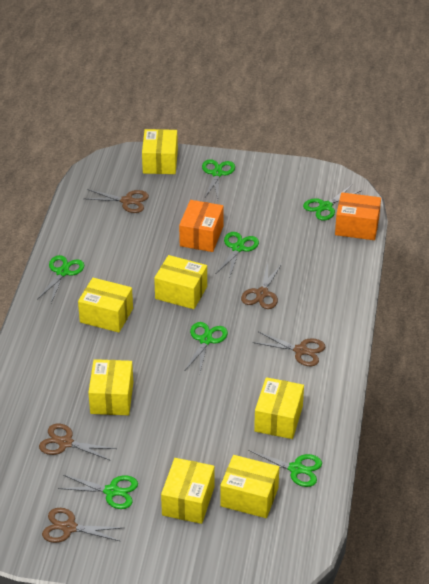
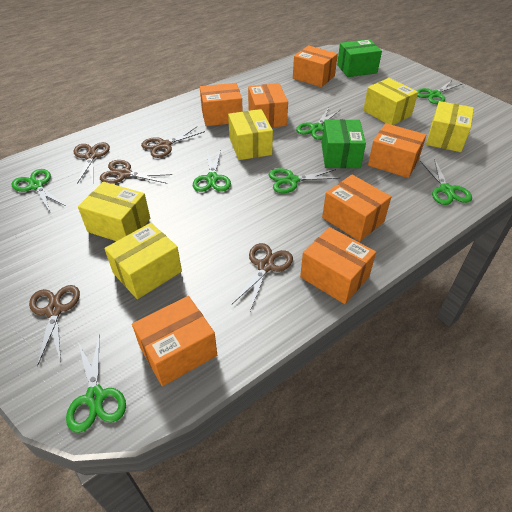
green box: none = 0 -> [322,119,366,168] [337,39,382,77] = 2
orange box: [179,200,224,252] [335,192,381,240] = 2 -> [132,296,217,386] [200,83,243,126] [248,83,288,128] [293,46,338,87] [300,227,376,304] [322,175,391,241] [368,123,426,178] = 7
yellow box: [78,278,133,333] [88,359,133,415] [142,129,178,174] [154,255,207,309] [161,458,214,524] [220,455,279,518] [254,377,304,439] = 7 -> [78,182,150,241] [104,223,182,299] [228,109,273,160] [363,78,418,125] [426,101,474,152] = 5

